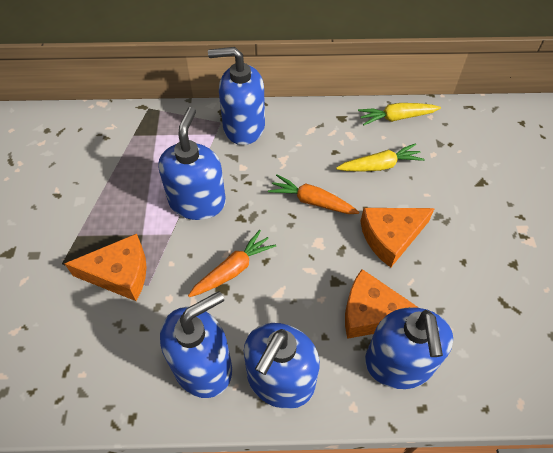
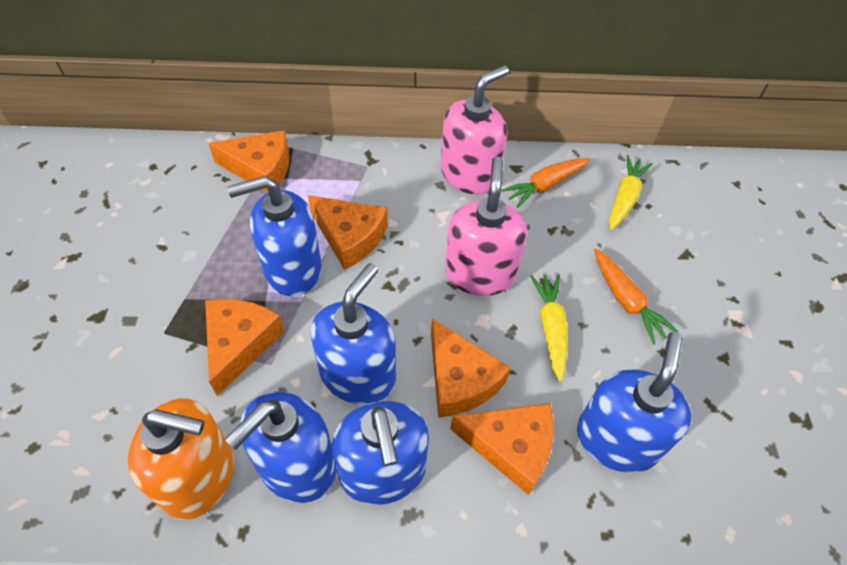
orange cheese: [64,234,146,301] [345,269,419,339] [360,208,435,268] = 3 -> [205,299,285,396] [208,130,290,193] [308,195,387,270] [431,318,511,418] [450,403,554,495] = 5
orange soap dispenser: none = 0 -> [128,398,234,520] = 1
pink soap dispenser: none = 0 -> [441,65,509,195] [445,157,527,296] = 2

